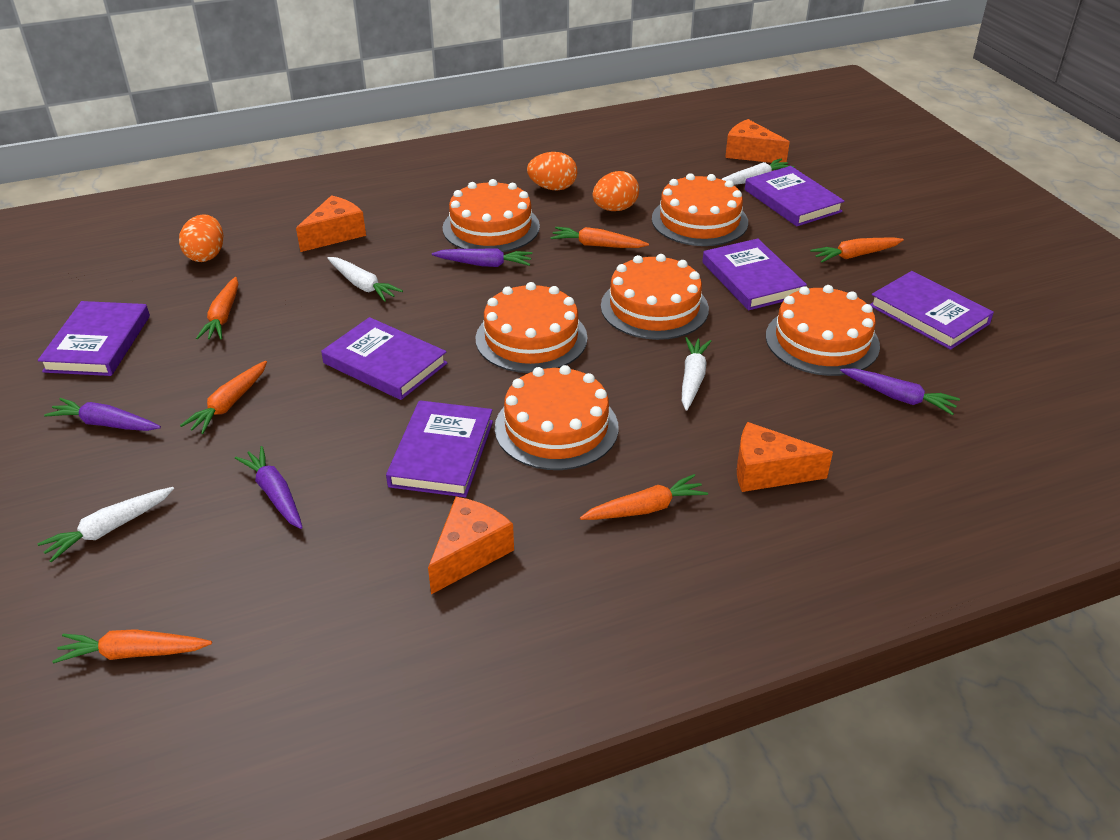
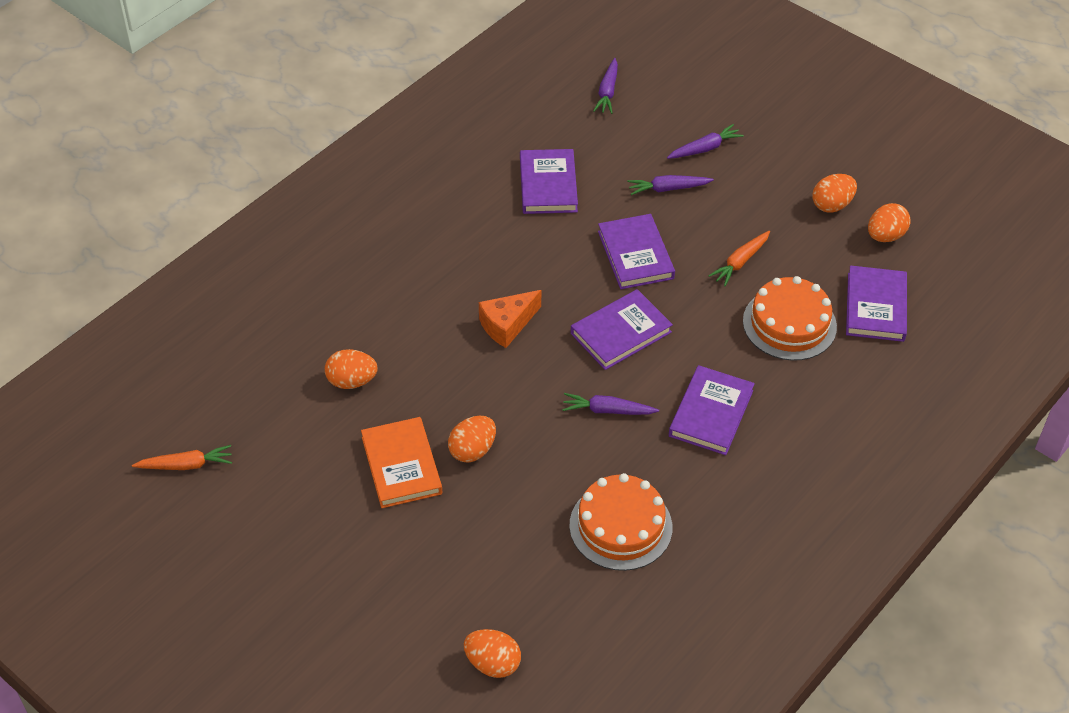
orange book: none = 0 -> [361,417,442,508] = 1
orange cake: [442,179,540,252] [476,282,588,373] [495,365,619,470] [601,254,709,340] [652,173,748,246] [766,285,880,376] = 6 -> [569,473,672,571] [743,276,837,361] = 2
orange carrot: [52,629,212,663] [180,361,267,434] [196,277,238,339] [550,227,649,248] [580,474,708,520] [810,238,904,263] = 6 -> [132,445,232,470] [708,231,770,286] = 2
orange cheese: [296,195,366,252] [428,497,514,594] [725,119,790,163] [737,422,833,492] = 4 -> [479,290,541,348] = 1
orange egg: [179,214,224,262] [527,152,577,191] [593,171,639,211] = 3 -> [325,349,378,389] [448,416,496,463] [464,629,521,678] [812,174,857,212] [868,203,911,242] = 5
purple book: [38,301,150,376] [321,317,447,400] [386,400,493,497] [702,238,807,310] [745,166,844,226] [869,271,994,350] = 6 -> [520,149,578,214] [571,289,673,370] [598,214,675,289] [669,365,755,455] [846,265,907,342] = 5
white carrot: [37,487,174,562] [327,257,403,302] [682,337,711,411] [721,158,794,185] = 4 -> none = 0

